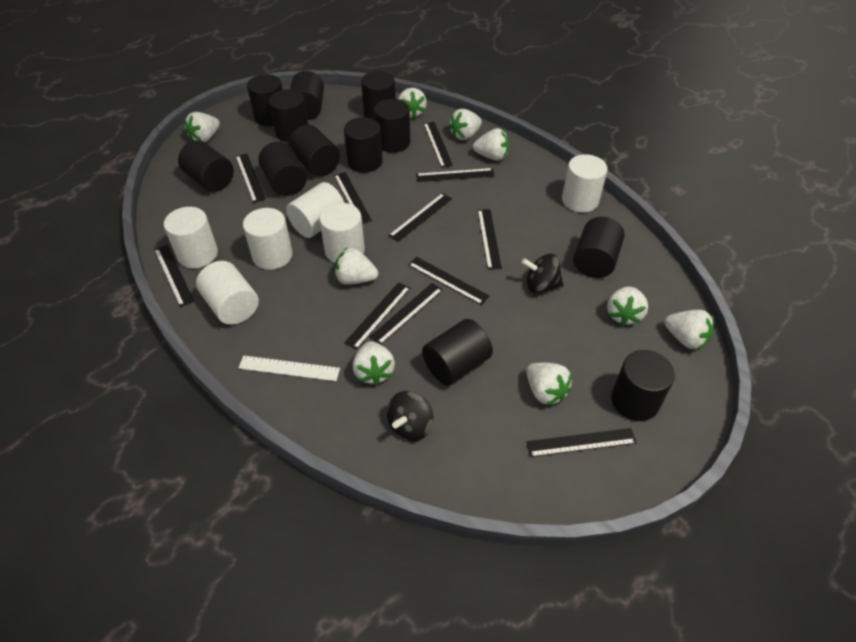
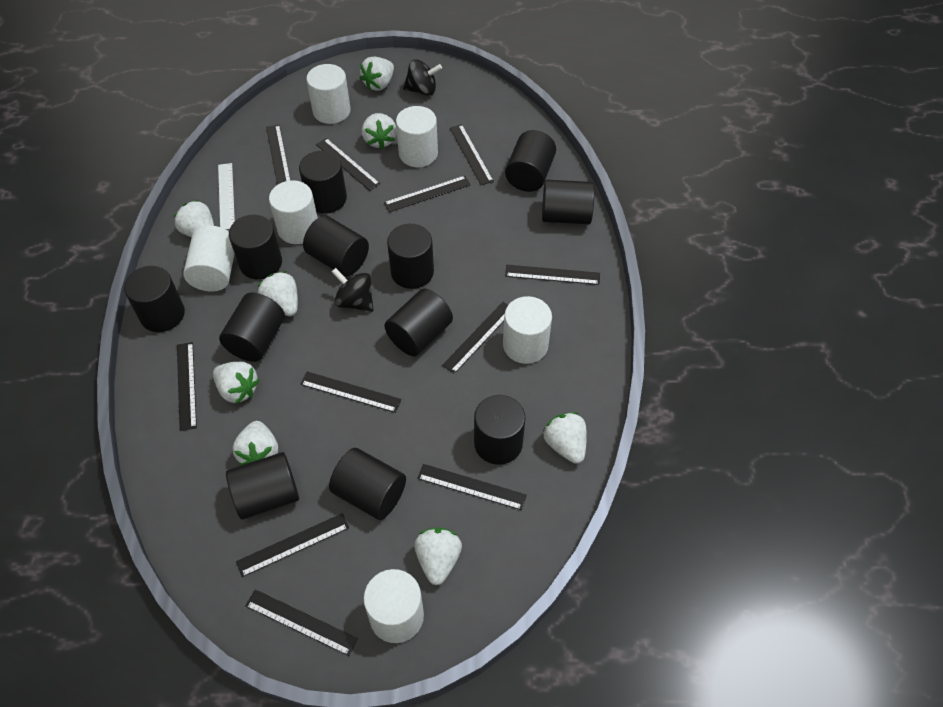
white strawberry: [184,112,220,142] [335,248,378,285] [353,341,395,386] [398,88,427,118] [448,109,482,140] [473,128,509,161] [526,363,572,405] [607,286,648,326] [664,310,714,349] = 9 -> [174,200,214,237] [213,362,260,404] [233,421,278,466] [257,271,298,316] [360,57,394,91] [362,113,397,149] [414,527,462,585] [543,412,587,464] = 8

